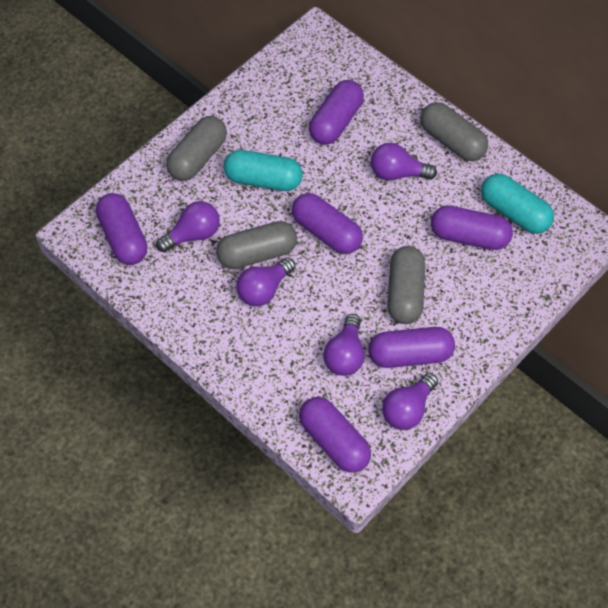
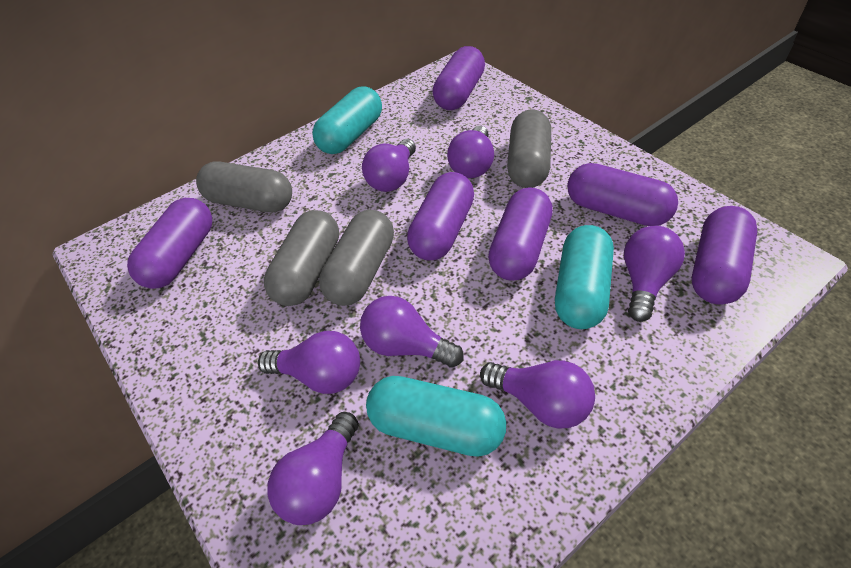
purple light bulb: [156,201,220,252] [236,258,296,306] [323,314,365,376] [371,143,437,180] [382,373,438,430] = 5 -> [258,331,360,394] [267,412,359,525] [360,296,464,368] [362,139,416,192] [447,125,494,178] [480,360,595,429] [624,226,685,322] = 7
turquoise capsule: [224,150,303,191] [481,174,554,234] = 2 -> [312,87,382,154] [366,376,506,457] [555,225,614,329] = 3

